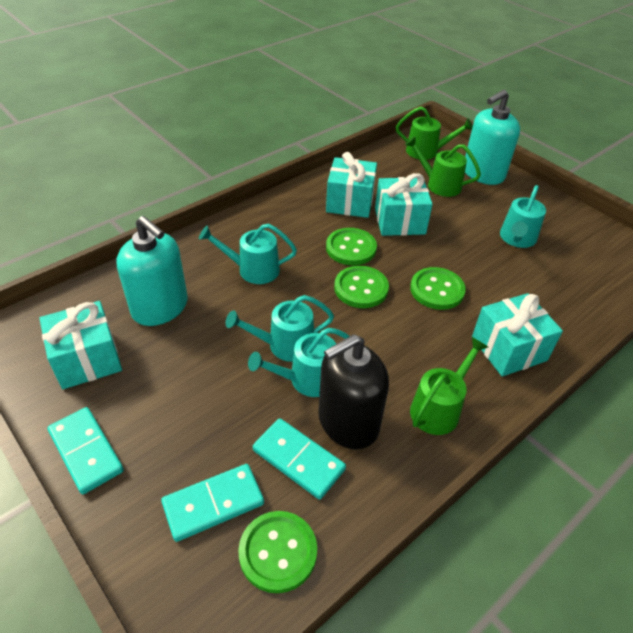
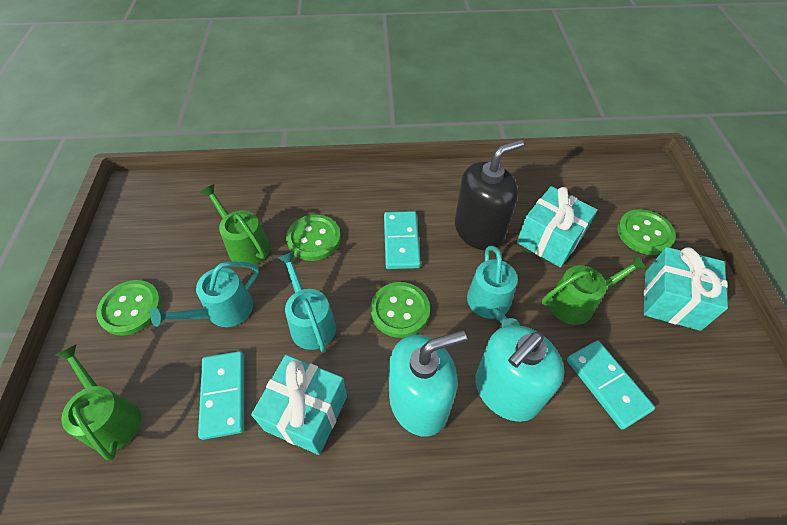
turquoise gift: [39,301,122,389] [326,152,377,218] [375,173,433,236] [472,293,563,376] = 4 -> [251,355,347,455] [517,186,597,268] [644,247,728,331] = 3
turquoise watering can: [199,224,297,284] [226,295,334,362] [248,328,350,397] [500,185,546,248] = 4 -> [151,261,259,327] [277,252,336,353] [467,246,520,328] = 3

